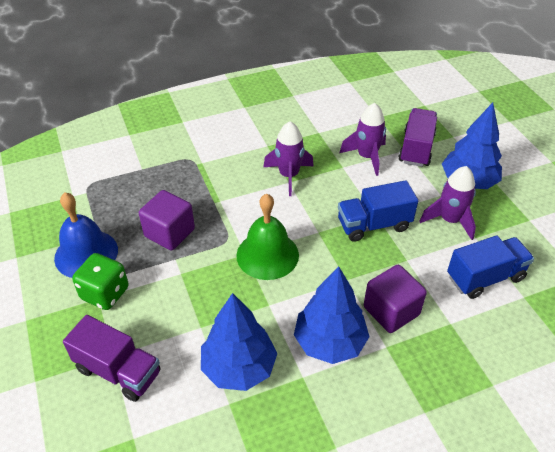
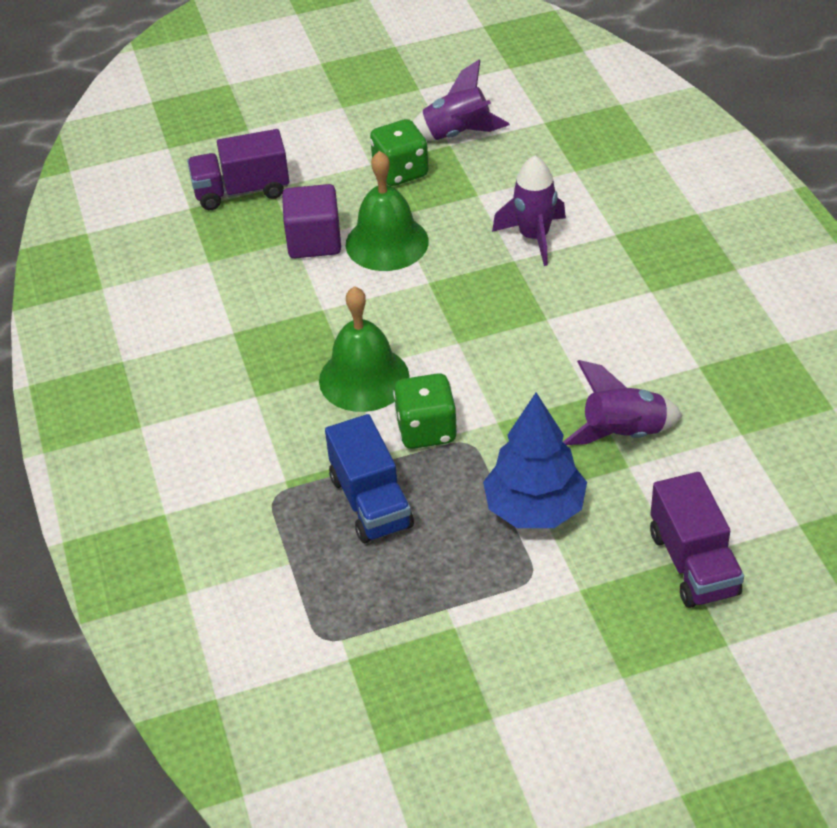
blue bell: [54,192,118,278] = 1 -> none = 0
blue tree: [201,293,277,391] [294,266,369,364] [442,103,502,189] = 3 -> [483,393,587,528] = 1
blue truck: [338,180,418,242] [447,236,534,299] = 2 -> [325,414,414,543] = 1
green bell: [236,194,299,280] = 1 -> [319,286,409,412] [346,151,429,271] = 2
green dice: [72,253,129,310] = 1 -> [370,119,429,186] [393,373,458,449] = 2
purple cube: [139,190,195,250] [364,265,427,333] = 2 -> [282,184,341,258] = 1

